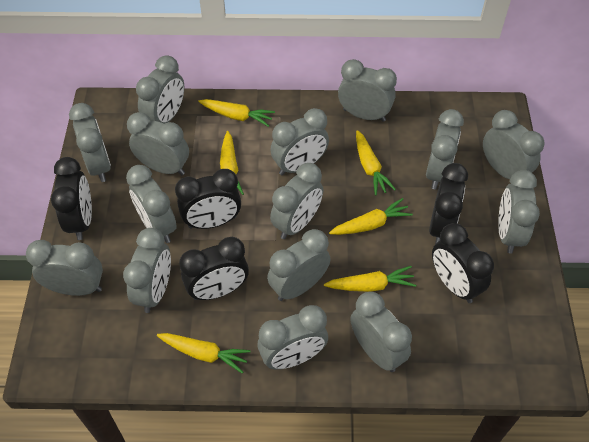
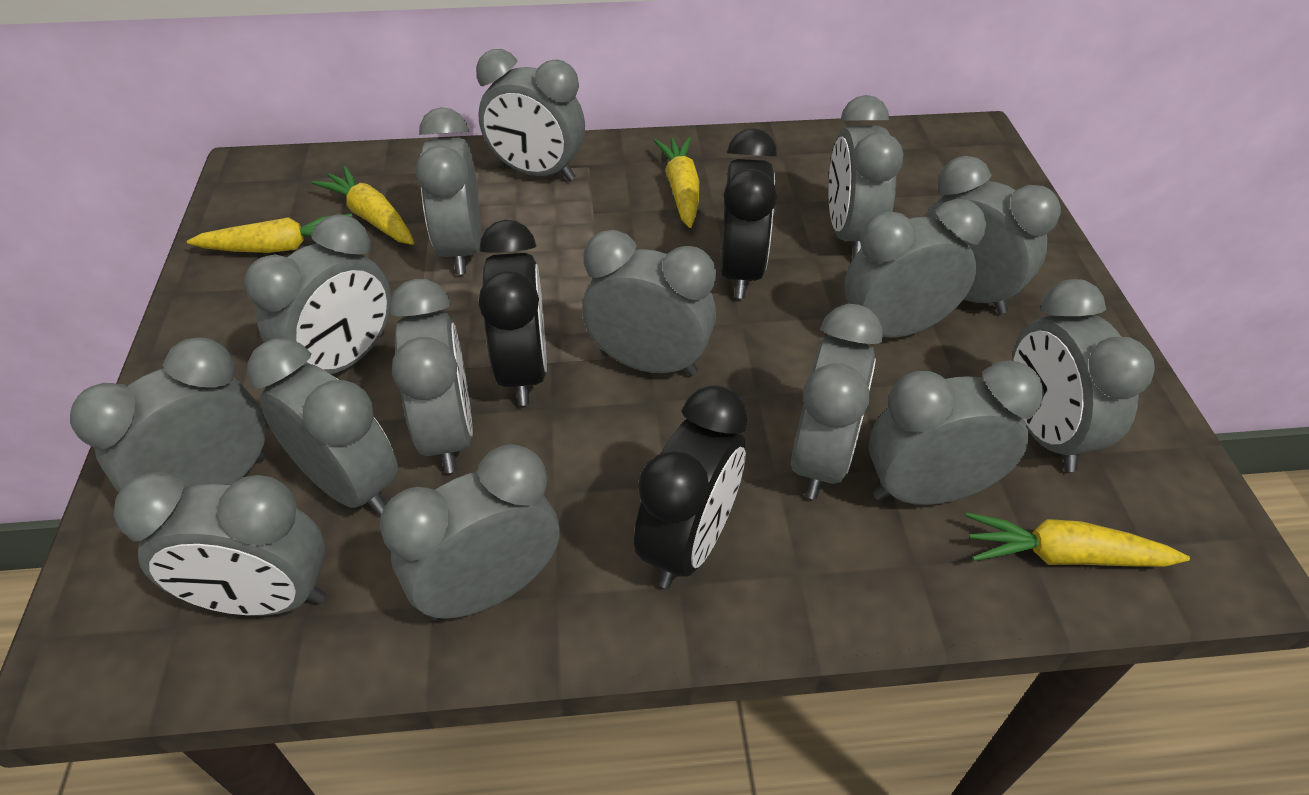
black clock: [51,157,92,240] [175,169,241,229] [179,237,249,300] [429,163,468,244] [432,223,494,303] = 5 -> [478,220,547,406] [634,385,748,588] [720,128,777,298] = 3
yellow carrot: [157,333,251,373] [198,99,275,127] [220,131,244,195] [324,266,416,292] [329,198,413,235] [356,130,396,196] = 6 -> [187,213,352,253] [312,166,414,245] [654,137,699,228] [966,513,1190,567] = 4

